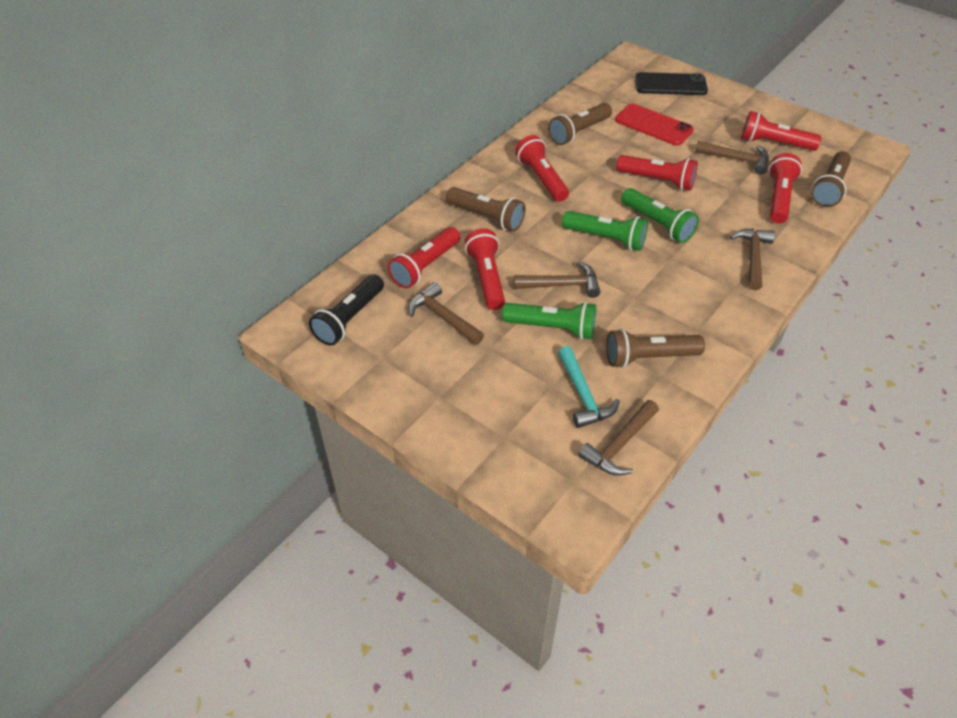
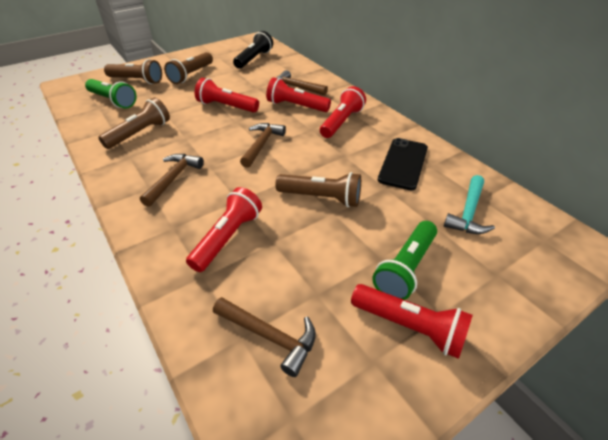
brown hammer: [408,282,484,345] [514,262,600,298] [578,400,659,476] [695,141,769,175] [730,229,775,290] = 5 -> [140,154,204,207] [213,297,316,377] [240,123,286,168] [277,70,328,96] = 4
green flashlight: [502,302,596,340] [562,211,648,251] [621,188,699,243] = 3 -> [85,79,136,109] [372,221,437,300] = 2
red flashlight: [388,227,460,289] [465,228,505,310] [515,135,569,202] [616,155,698,191] [741,111,822,151] [768,153,802,224] = 6 -> [186,187,262,272] [195,78,259,113] [266,77,331,112] [320,86,366,138] [351,284,473,359] = 5
red phone: [615,104,694,146] = 1 -> none = 0

